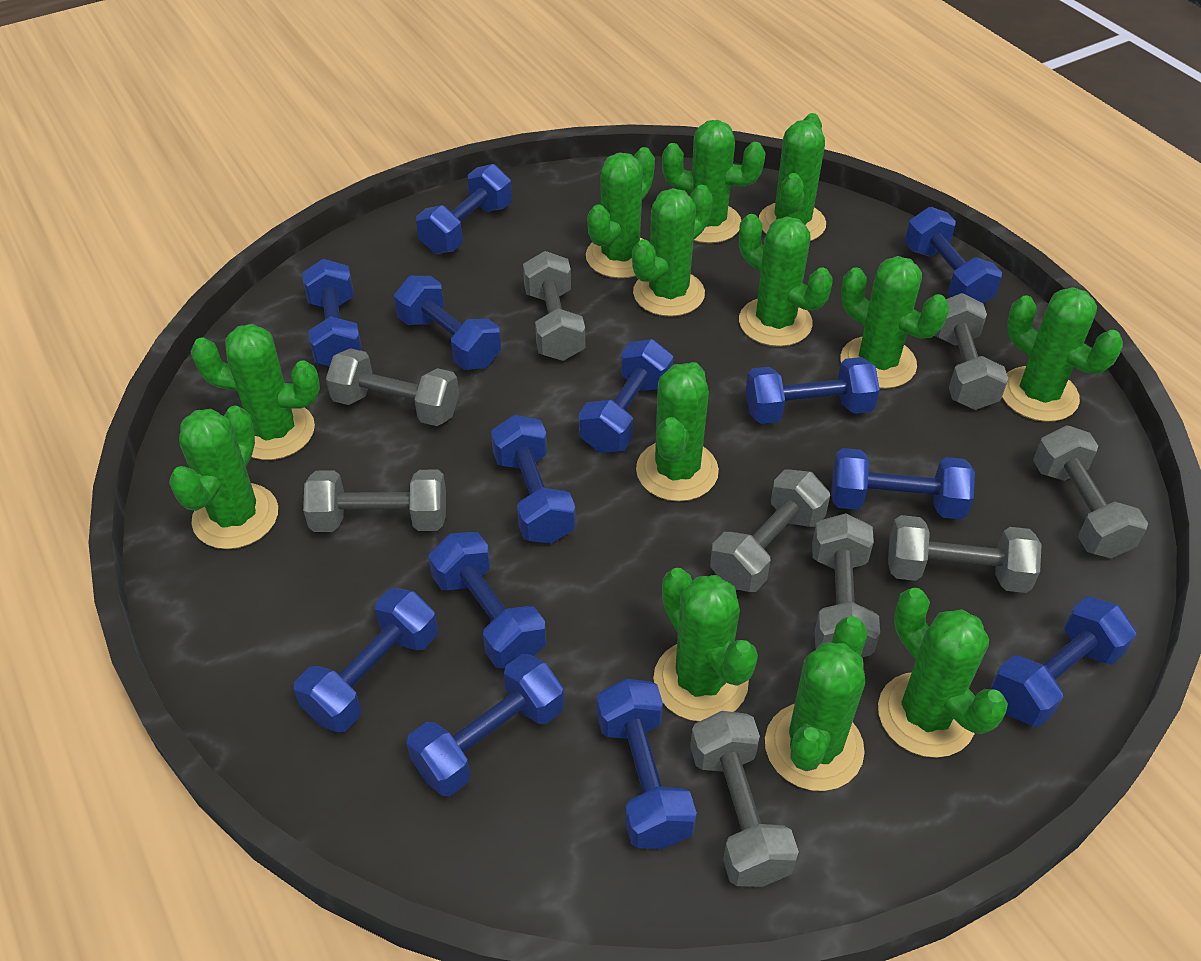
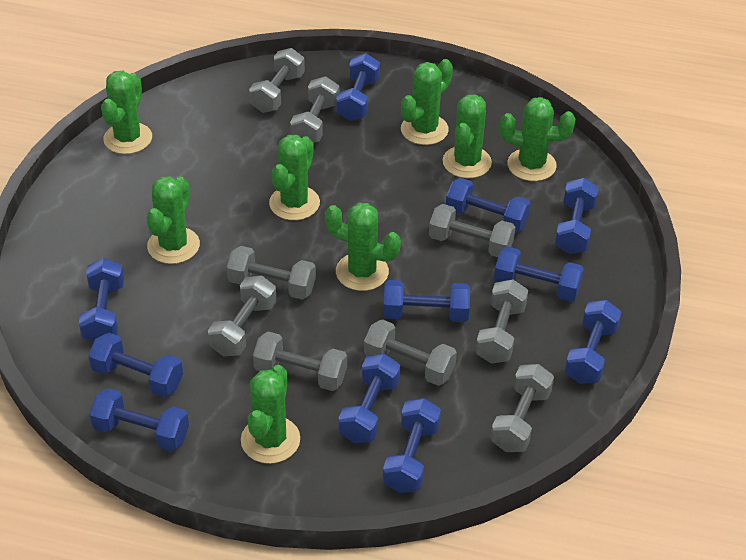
blue dumbbell: [294,588,438,732] [302,259,362,366] [394,276,501,370] [406,654,564,796] [416,164,512,254] [429,532,546,669] [491,415,576,544] [579,339,673,453] [597,679,697,849] [746,357,880,424] [831,448,975,519] [905,207,1002,303] [991,596,1136,727] = 13 -> [79,258,124,342] [88,333,183,397] [89,388,189,451] [336,53,380,121] [338,354,400,443] [383,280,470,322] [383,398,441,493] [446,178,531,233] [494,246,584,302] [555,178,599,254] [565,300,621,384] = 11
green cactus: [169,406,278,549] [191,324,320,460] [586,147,655,278] [632,185,713,317] [636,362,719,502] [653,568,758,721] [662,120,766,243] [739,214,832,347] [759,113,826,241] [765,616,867,791] [840,256,949,389] [878,588,1008,758] [1002,287,1123,422] = 13 -> [101,71,152,154] [147,176,200,264] [241,365,300,464] [269,135,320,220] [325,203,401,291] [401,59,453,145] [443,94,492,178] [500,97,575,181] = 8

